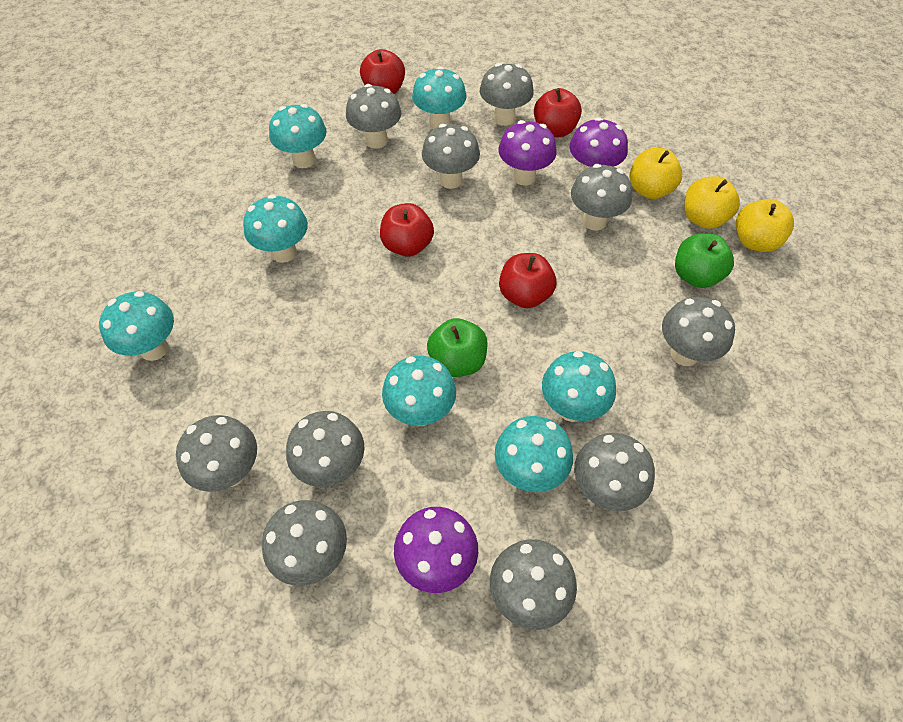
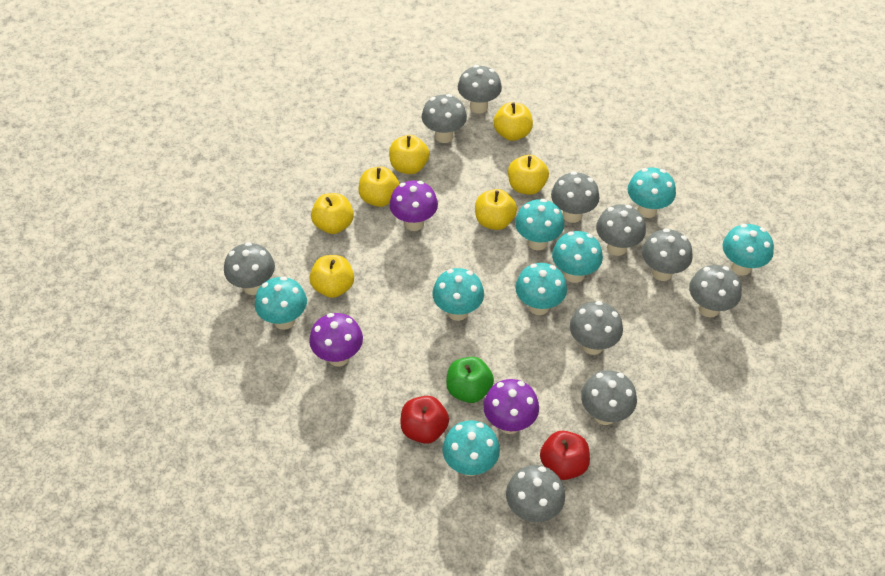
green apple: [427,318,488,377] [675,233,734,288] = 2 -> [446,357,494,403] = 1
red apple: [360,49,405,94] [380,203,434,257] [499,253,557,308] [534,88,582,137] = 4 -> [400,396,449,444] [540,431,590,480] = 2
turquoise mushroom: [99,291,174,361] [243,194,308,263] [269,104,327,168] [382,356,456,426] [412,66,467,129] [495,416,573,492] [542,351,616,422] = 7 -> [255,276,307,330] [432,268,484,321] [442,420,500,476] [515,199,564,250] [515,263,567,315] [552,231,603,283] [627,168,676,218] [723,224,774,276] = 8
yellow apple: [629,148,682,199] [684,177,740,229] [736,199,794,252] = 3 -> [310,255,354,298] [311,193,354,234] [359,166,400,207] [389,135,429,174] [475,189,517,230] [493,102,533,141] [508,155,549,195] = 7

